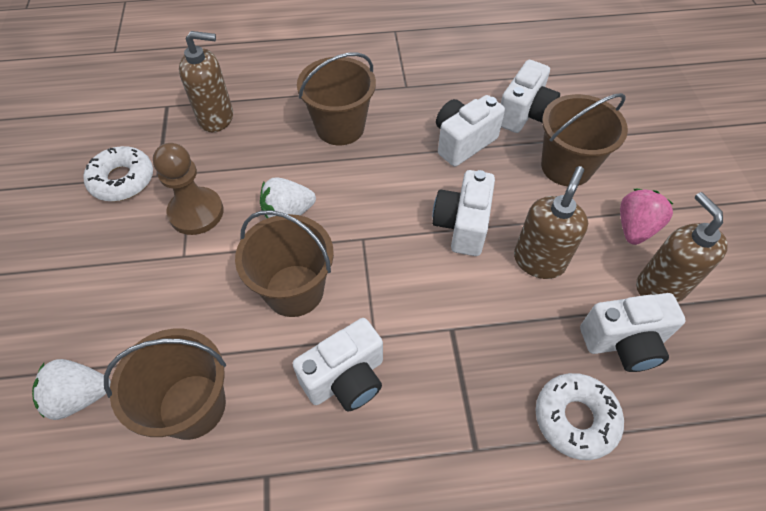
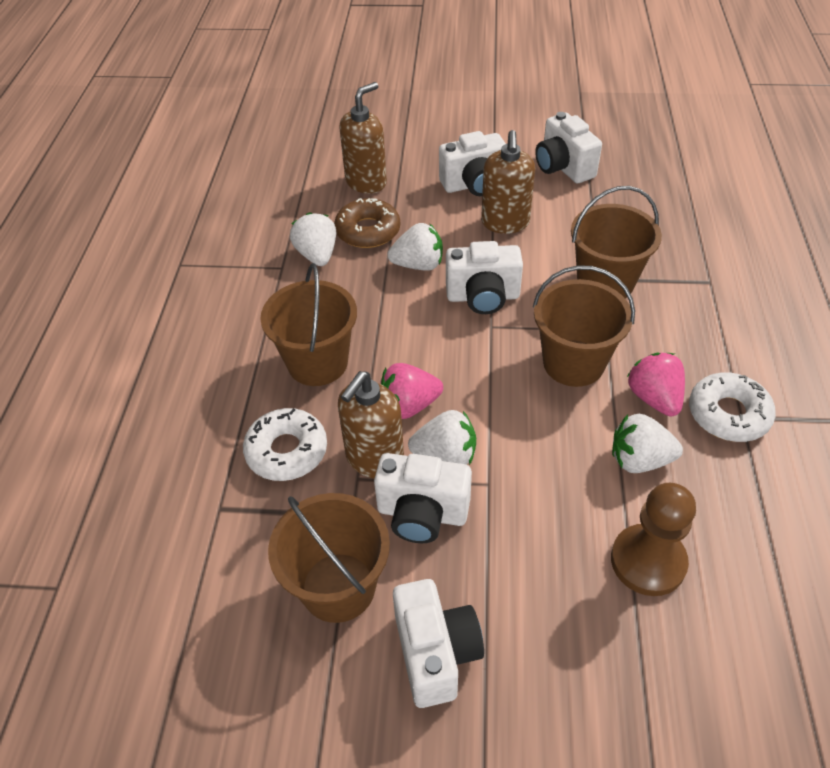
brown donut: none = 0 -> [334,198,400,248] = 1
pink strawberry: [620,189,673,245] = 1 -> [380,363,443,419] [627,353,685,417] = 2
white strawberry: [32,359,111,420] [260,177,316,218] = 2 -> [290,212,336,266] [387,223,443,271] [408,410,476,465] [612,414,683,473] = 4

